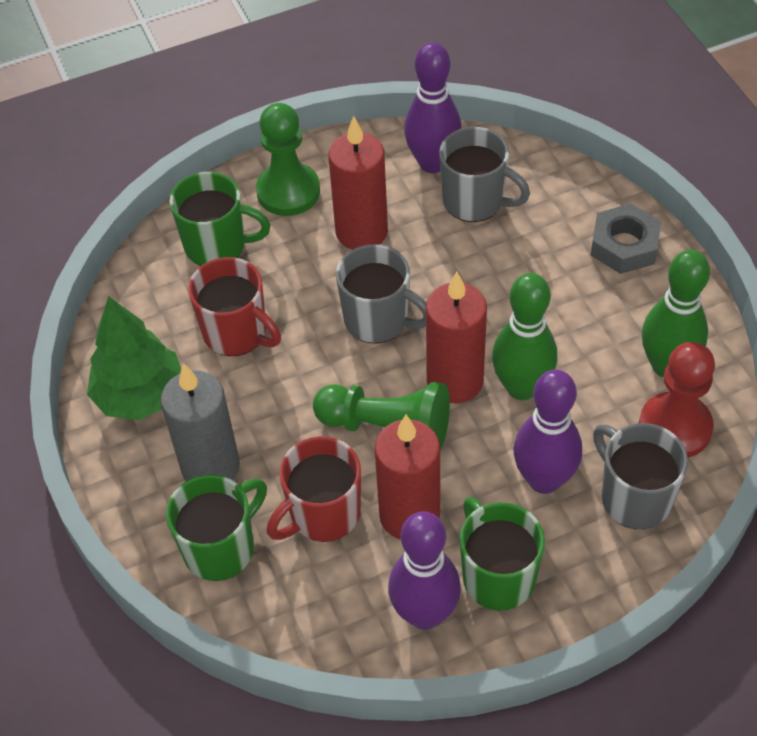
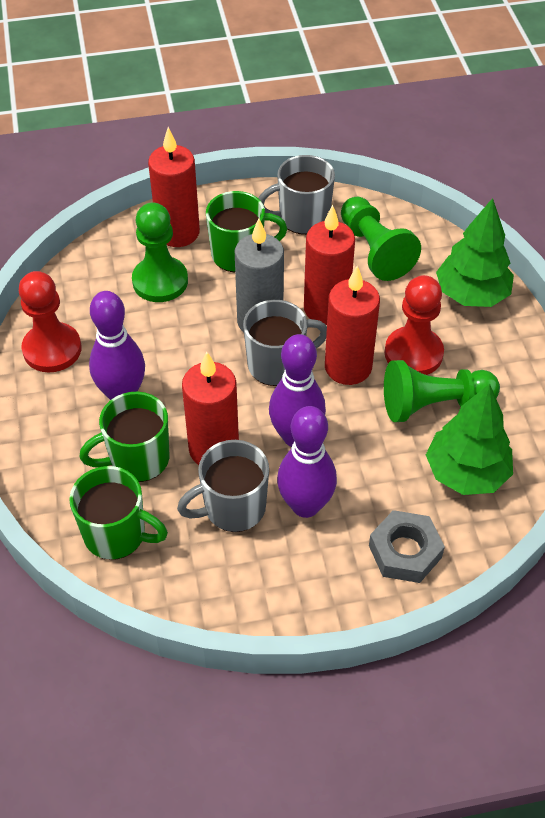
green bowling pin: [492,273,557,400] [642,250,710,378] = 2 -> none = 0
green pawn: [256,103,320,216] [313,382,450,451] = 2 -> [132,202,188,302] [341,197,421,281] [384,360,500,422] = 3
green tree: [87,296,181,420] = 1 -> [426,384,513,495] [436,198,514,307] = 2
red candle: [328,116,388,250] [374,415,440,540] [426,272,487,403] = 3 -> [148,127,200,247] [182,352,239,465] [304,205,355,325] [325,266,380,385] = 4
red mug: [188,257,281,356] [267,436,361,542] = 2 -> none = 0
red pawn: [639,342,715,458] = 1 -> [19,271,82,373] [385,275,444,375] = 2

